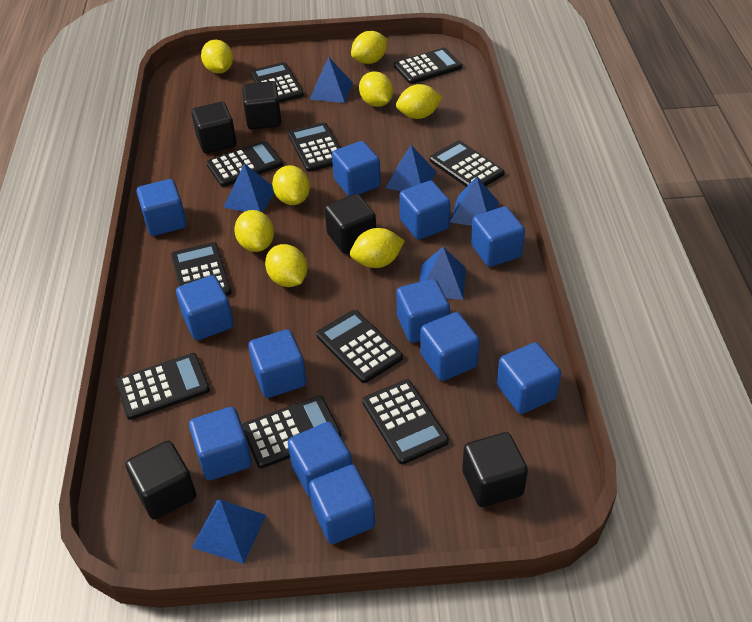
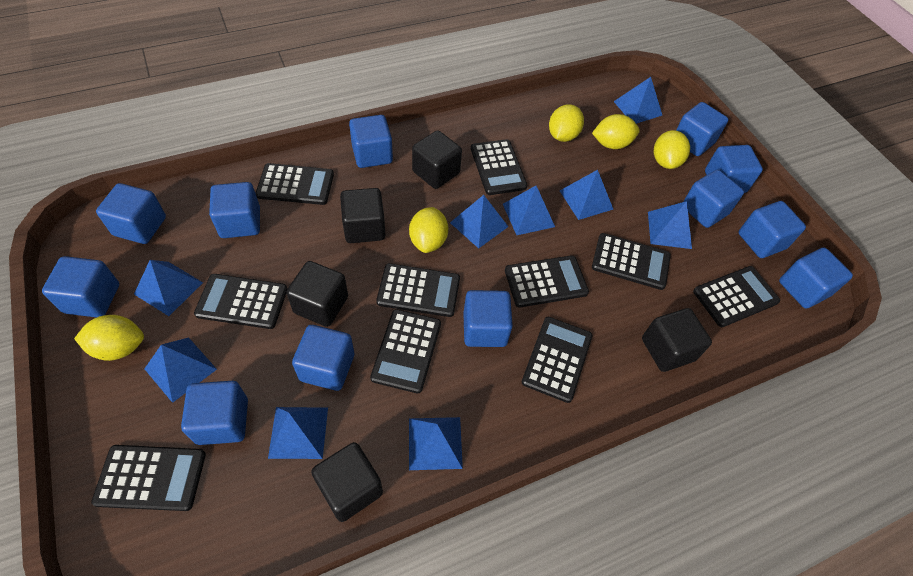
blue pyramid: [192,500,266,564] [223,163,274,213] [309,57,353,103] [386,145,436,191] [419,247,466,300] [450,177,499,226] = 6 -> [134,260,203,316] [144,337,217,403] [268,407,328,459] [409,417,463,470] [450,195,508,248] [503,186,555,235] [560,170,613,220] [614,77,662,124] [648,201,692,249] = 9
yellow lemon: [201,40,233,74] [234,210,274,252] [265,244,307,287] [272,165,310,205] [350,228,405,268] [351,31,388,64] [359,71,393,107] [396,84,443,119] = 8 -> [74,315,144,361] [409,207,448,253] [549,104,584,142] [592,114,640,149] [654,130,690,169] = 5

